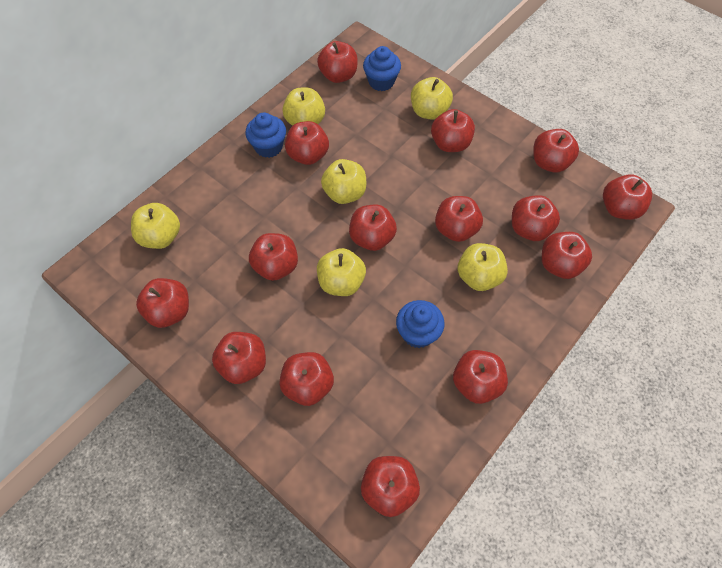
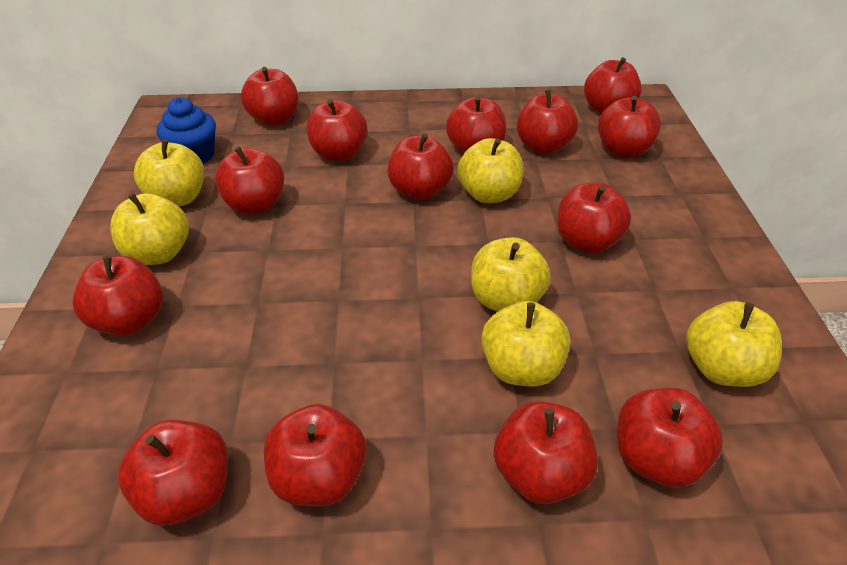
blue cupcake: [245,113,286,158] [363,46,401,91] [396,300,444,348] = 3 -> [157,97,216,164] = 1
red apple: [136,278,189,328] [212,332,266,384] [249,233,298,281] [279,352,334,406] [285,121,329,165] [317,41,358,83] [349,205,397,251] [361,456,420,517] [431,109,475,152] [435,196,483,242] [453,350,508,404] [512,195,560,241] [533,129,579,172] [542,232,592,279] [603,175,652,220] = 15 -> [72,255,163,336] [118,420,228,526] [215,146,284,214] [241,67,299,125] [264,404,366,507] [306,99,367,161] [388,133,453,200] [446,96,506,154] [494,401,598,504] [517,90,578,154] [557,183,631,253] [584,57,642,114] [598,96,661,157] [618,388,723,488] = 14

